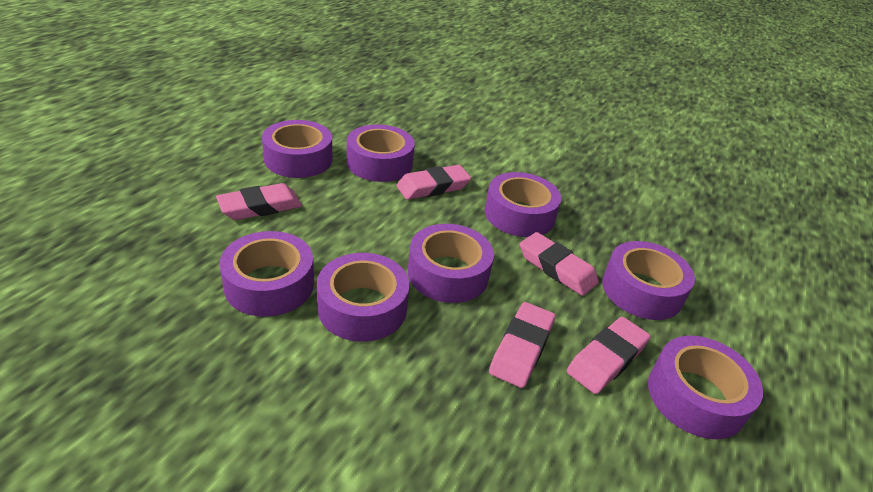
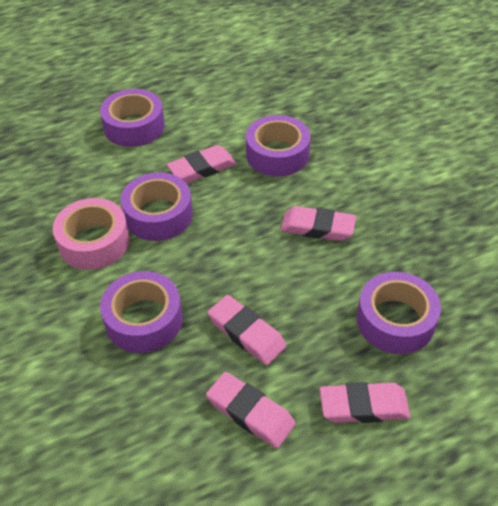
pink tape: none = 0 -> [53,198,130,270] = 1
purple tape: [220,231,314,317] [262,120,332,178] [317,253,409,342] [347,124,415,182] [408,224,494,303] [485,172,561,237] [602,241,695,320] [648,336,763,439] = 8 -> [100,89,165,147] [100,271,183,353] [121,172,193,241] [246,115,311,176] [357,272,441,354] = 5

